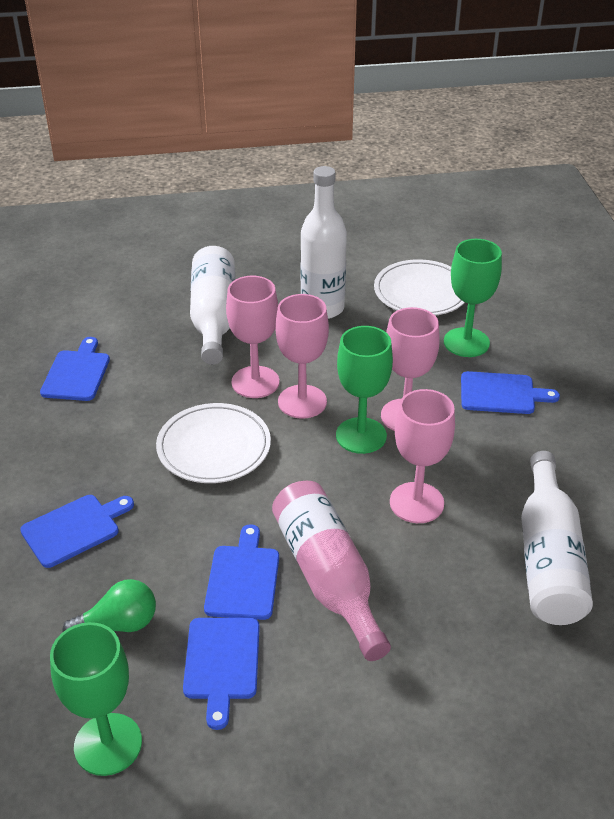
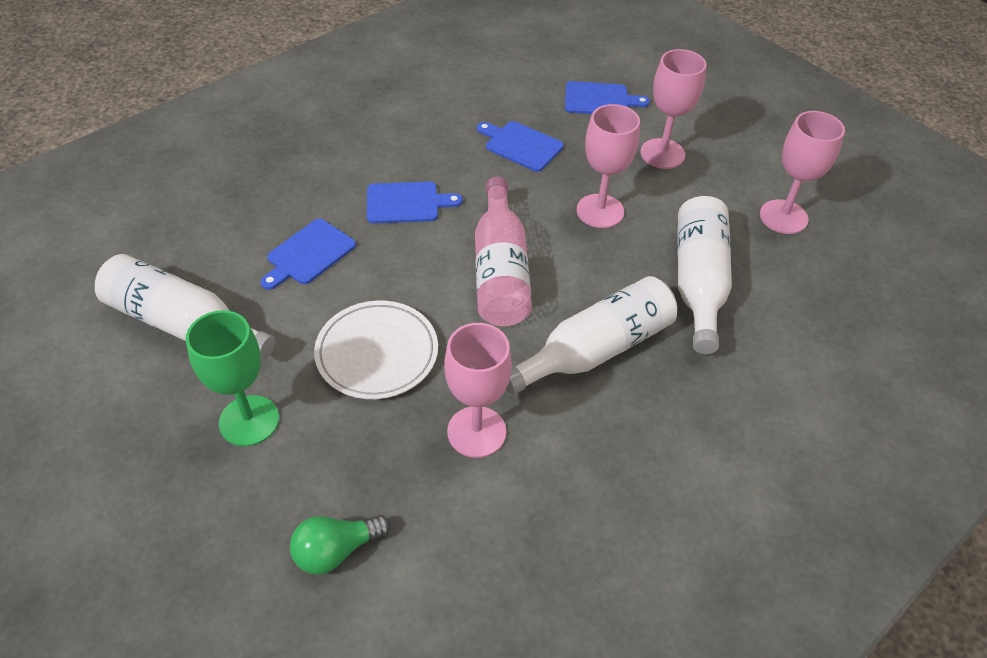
blue cutting board: [20,495,134,568] [40,337,110,401] [183,618,260,730] [204,524,279,620] [461,371,560,414] = 5 -> [261,219,356,290] [367,182,463,224] [477,121,564,172] [565,81,650,114] = 4
green goblet: [50,622,142,776] [336,326,393,454] [444,239,502,357] = 3 -> [186,310,279,446] = 1
white plate: [156,403,271,483] [374,259,465,315] = 2 -> [314,300,438,399] = 1

